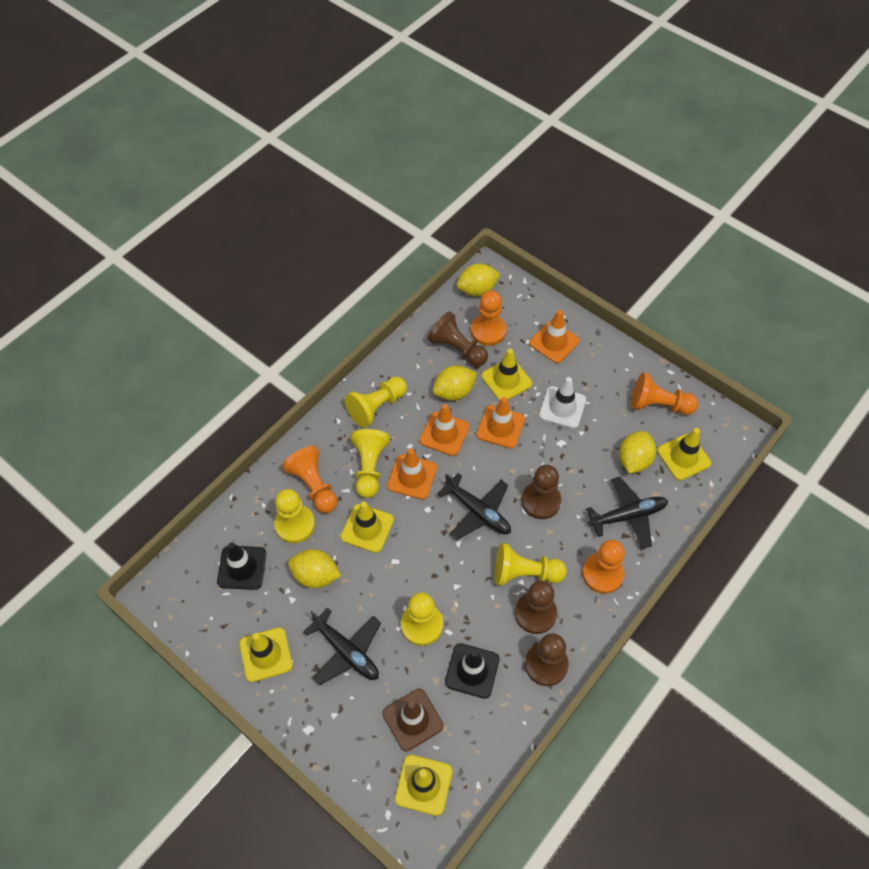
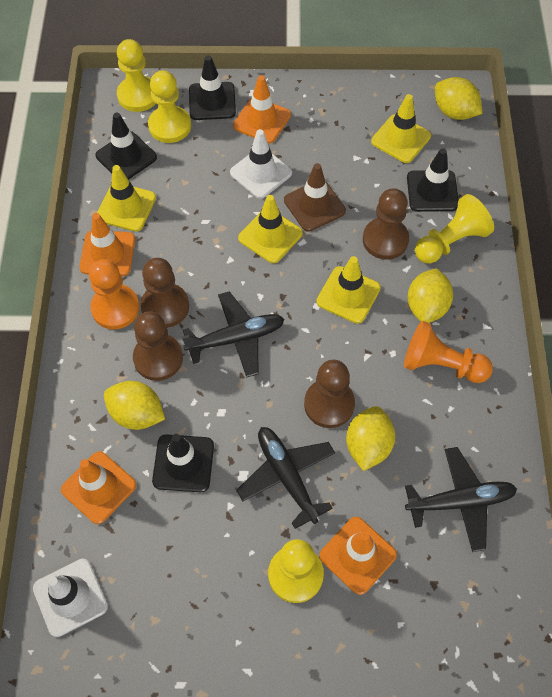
black traffic cone: [217,542,266,590] [445,643,500,699] = 2 -> [95,113,157,179] [152,434,214,492] [189,56,236,120] [407,148,459,212] = 4
orange pawn: [282,446,338,513] [471,290,506,346] [582,540,625,594] [631,372,698,415] = 4 -> [89,259,139,329] [404,321,493,383] = 2
white traffic cone: [539,377,586,429] = 1 -> [33,559,108,637] [230,129,292,199] = 2
yellow pawn: [274,489,315,543] [345,377,407,428] [351,429,390,498] [401,592,443,646] [495,543,567,586] = 5 -> [117,39,156,112] [148,70,191,143] [268,539,324,603] [415,194,494,263] = 4
yellow traffic cone: [239,627,293,682] [341,502,394,553] [395,755,452,816] [481,349,532,401] [657,428,711,481] = 5 -> [97,165,156,232] [238,195,303,263] [316,256,381,324] [371,94,431,163] = 4

